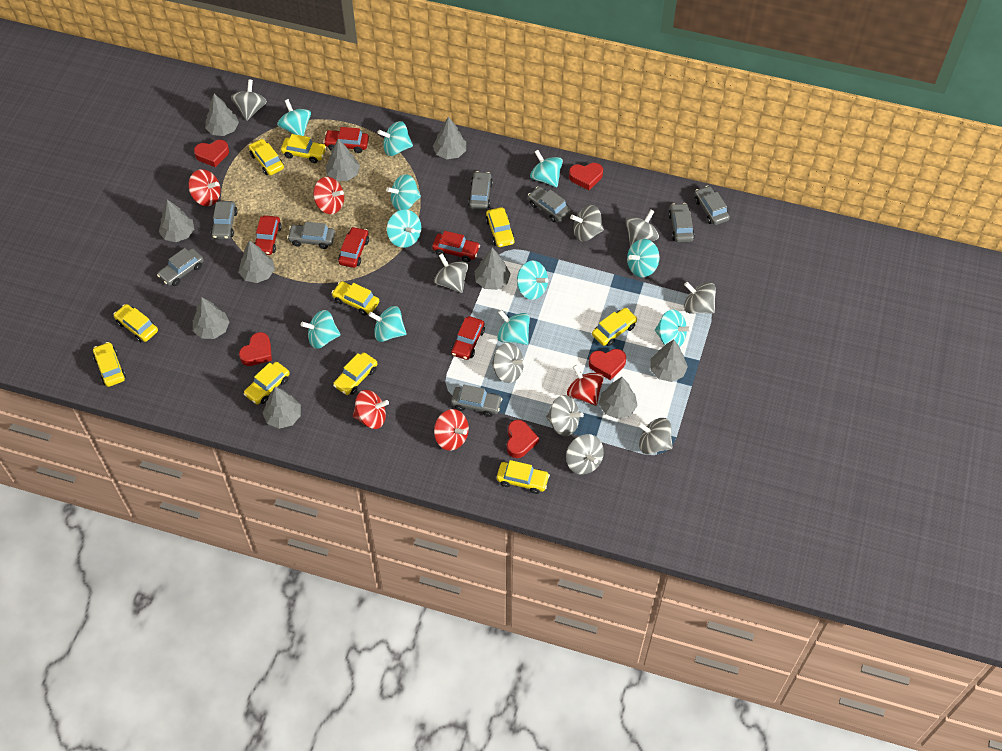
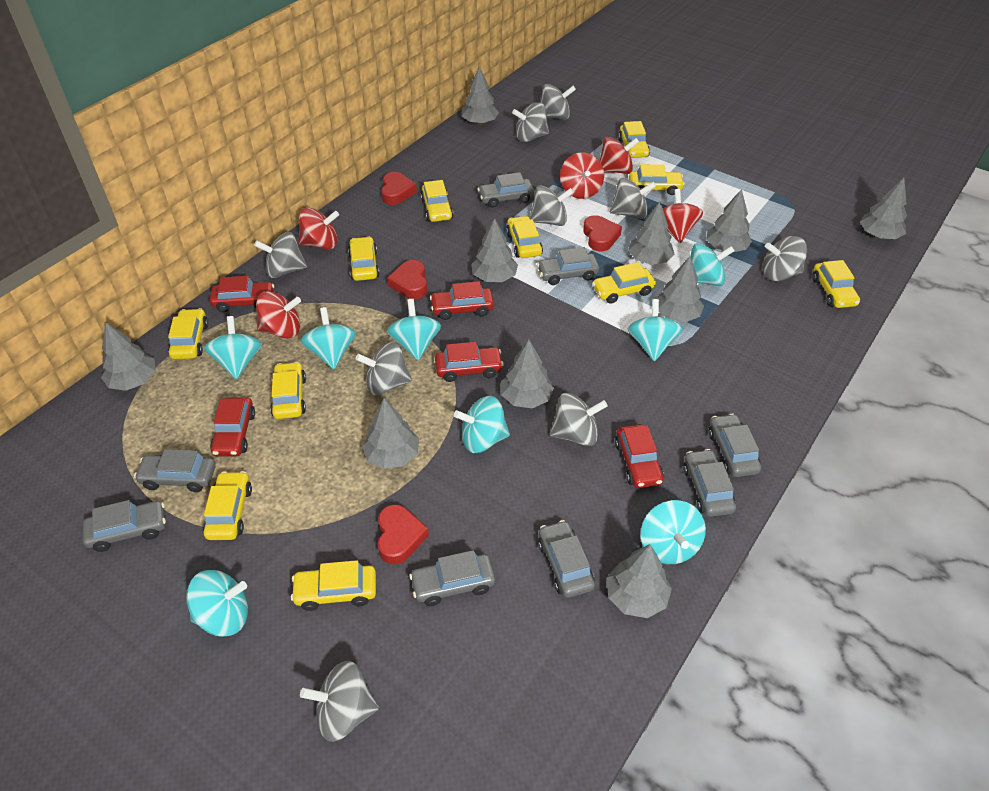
red heart: [194,140,229,167] [239,332,272,366] [507,420,539,458] [569,163,603,190] [589,349,626,380] = 5 -> [378,504,429,565] [381,172,417,205] [387,260,427,299] [583,215,622,251] = 4
turquoise spinning top: [277,99,311,136] [301,310,341,349] [368,306,407,342] [377,121,413,156] [386,174,421,211] [387,210,421,248] [497,310,530,345] [517,261,549,300] [530,150,563,187] [627,239,659,277] [655,309,692,347] = 11 -> [186,570,248,637] [204,316,262,379] [301,307,356,369] [387,299,441,360] [454,396,510,453] [628,299,683,361] [641,500,706,564] [690,243,735,286] = 8
yellow car: [93,342,126,387] [113,304,158,342] [244,362,290,404] [249,139,284,175] [281,134,327,163] [331,281,379,315] [333,352,377,395] [486,207,515,247] [497,460,550,494] [592,308,638,346] = 10 -> [168,308,208,359] [203,471,252,540] [270,362,306,419] [291,560,376,611] [348,236,380,281] [421,180,453,222] [506,216,543,258] [592,262,656,304] [618,121,650,158] [629,164,685,195] [812,260,860,308] = 11

